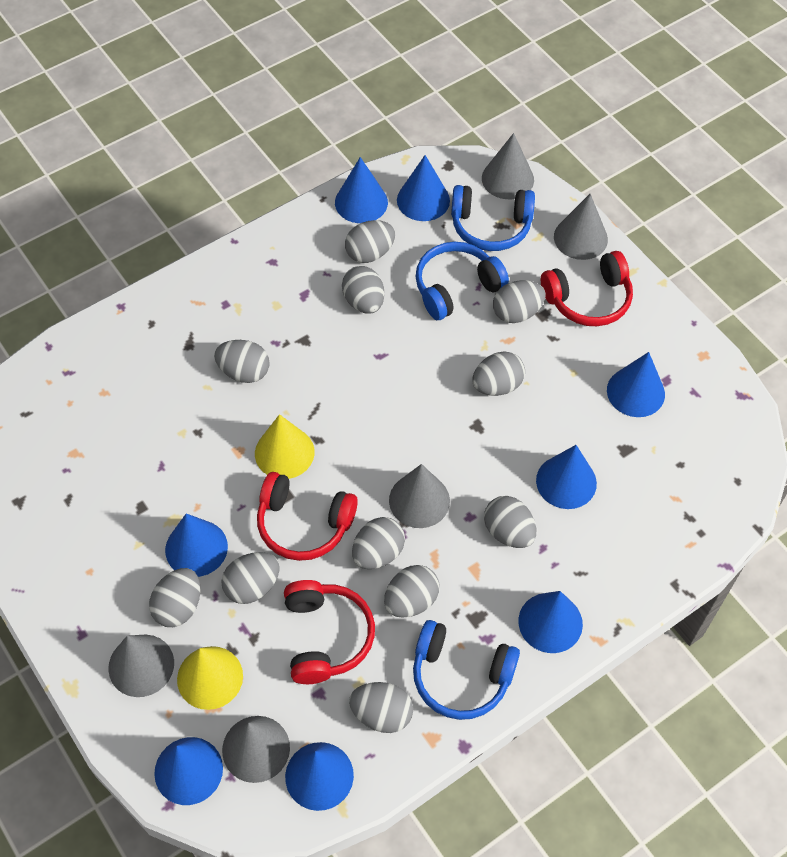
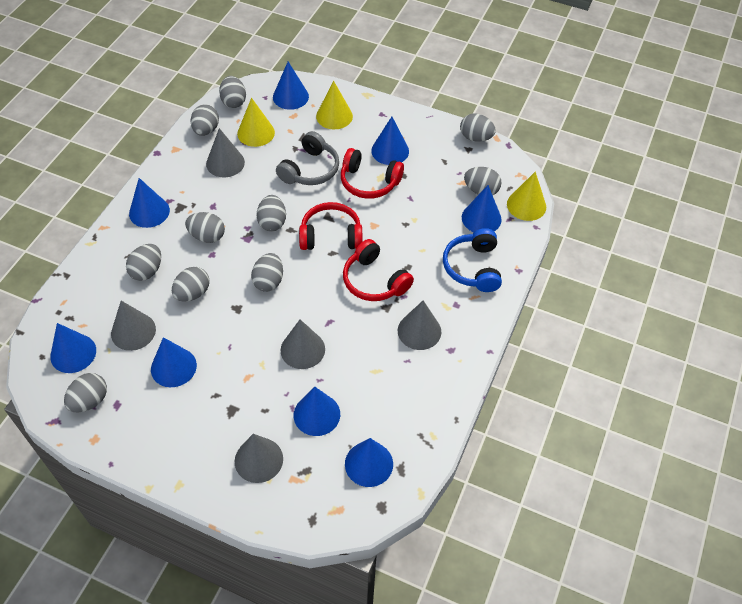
blue headphones: [413,620,520,720] [416,242,509,320] [451,185,535,251] = 3 -> [443,228,502,292] = 1
grey egg: [149,568,200,627] [214,340,270,383] [221,552,279,604] [342,266,384,314] [345,220,395,263] [349,682,413,733] [352,517,405,569] [384,565,439,617] [472,351,525,396] [484,496,536,548] [493,280,546,323] = 11 -> [64,373,107,412] [126,244,161,281] [172,267,209,302] [185,212,225,243] [190,104,219,136] [219,76,246,108] [251,253,283,292] [256,195,286,232] [460,114,496,142] [464,167,501,195] = 10
grey headphones: none = 0 -> [276,131,339,185] = 1
yellow cone: [177,646,243,710] [255,414,315,479] = 2 -> [237,98,275,147] [316,81,353,129] [507,172,546,221] = 3

